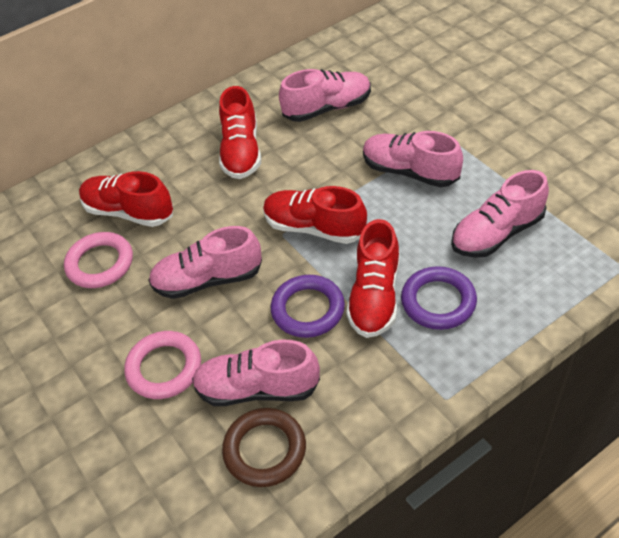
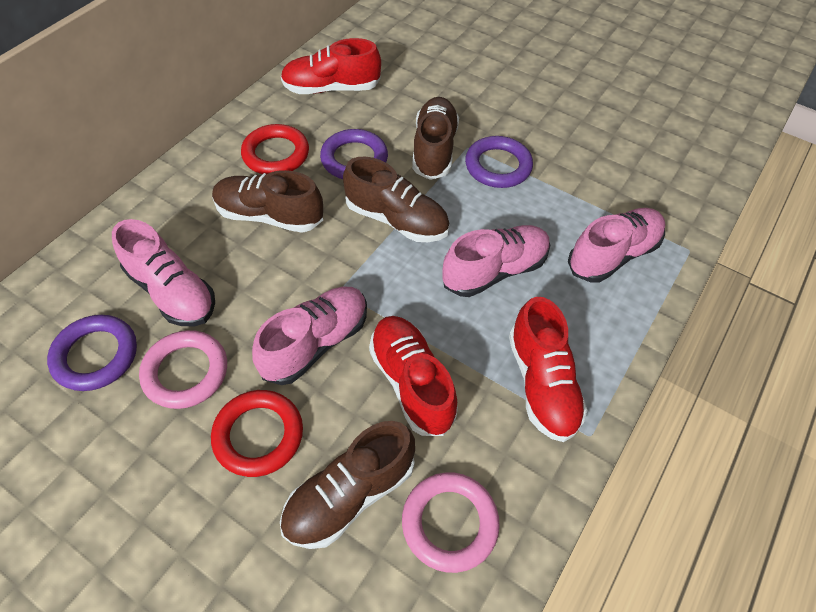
brown ring: [222,408,306,487] = 1 -> none = 0
brown shoe: none = 0 -> [212,170,323,233] [280,421,415,549] [343,157,450,242] [412,97,459,180] = 4
pink shoe: [148,226,262,299] [192,340,320,406] [279,69,371,122] [363,131,463,187] [451,170,549,258] = 5 -> [112,219,215,326] [252,286,367,385] [442,225,550,297] [568,208,666,282] = 4
purple ring: [271,275,345,338] [401,266,477,330] = 2 -> [47,315,137,391] [320,129,388,179] [465,136,533,188] = 3
red ring: none = 0 -> [211,390,303,477] [241,124,309,174] = 2
red shoe: [79,171,173,227] [219,86,261,179] [263,186,367,244] [346,219,400,338] = 4 -> [281,38,381,94] [369,316,458,436] [509,297,587,442] = 3

